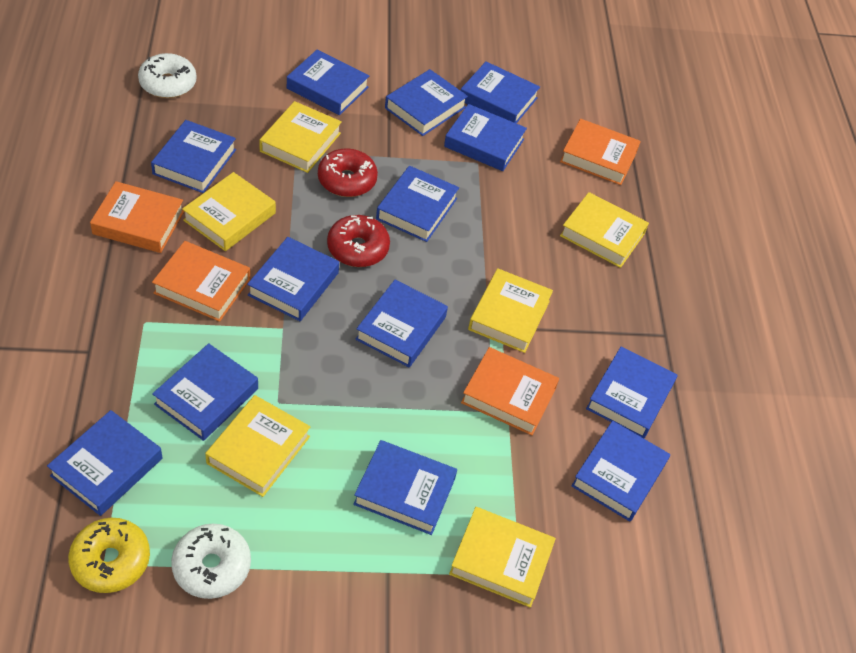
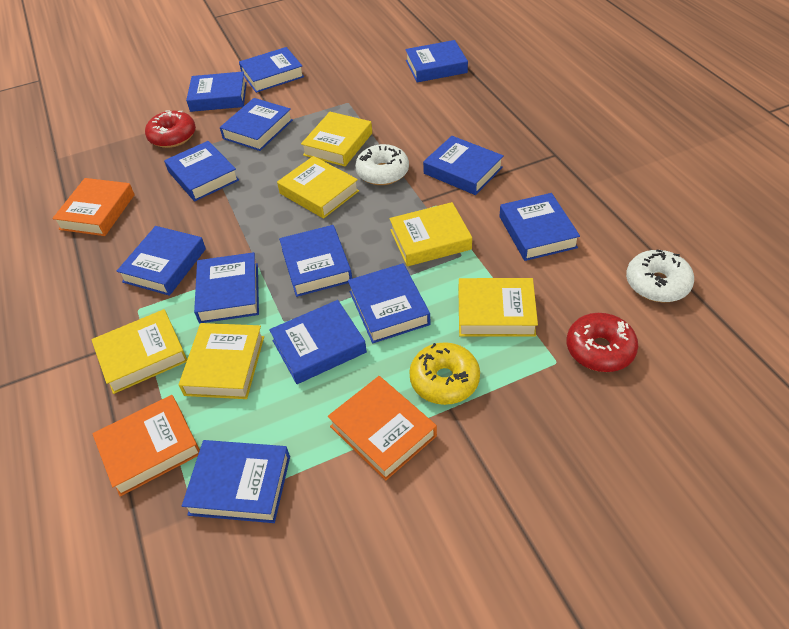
orange book: [90,181,184,253] [152,241,250,322] [461,347,559,435] [560,119,641,185] = 4 -> [52,178,135,236] [93,395,200,496] [328,376,437,481] = 3

